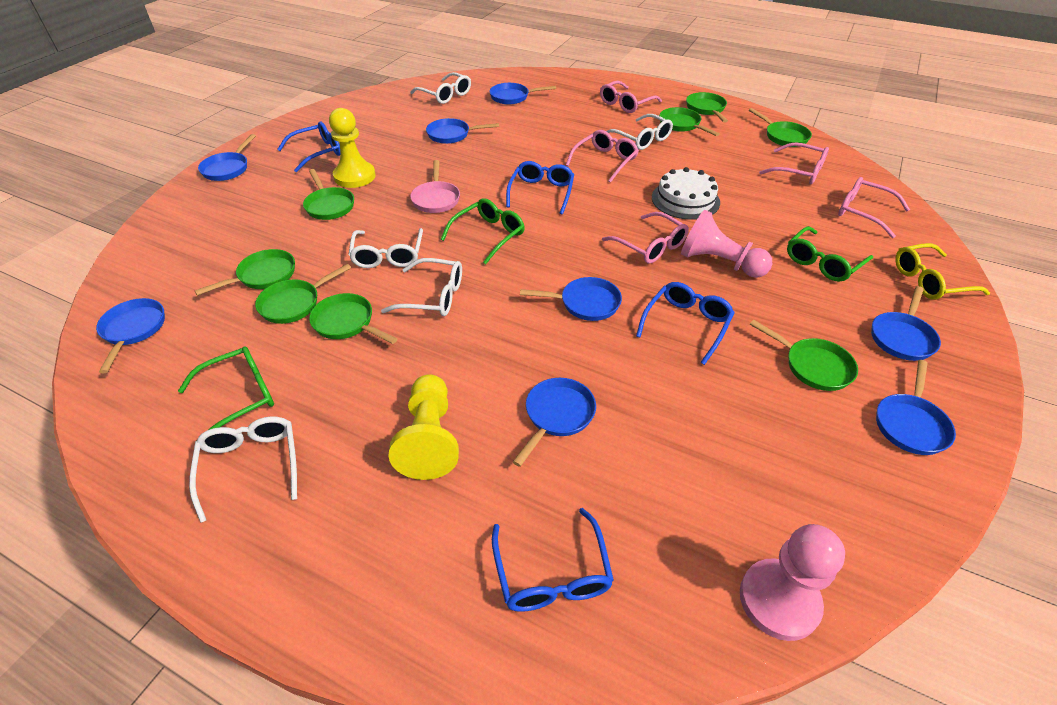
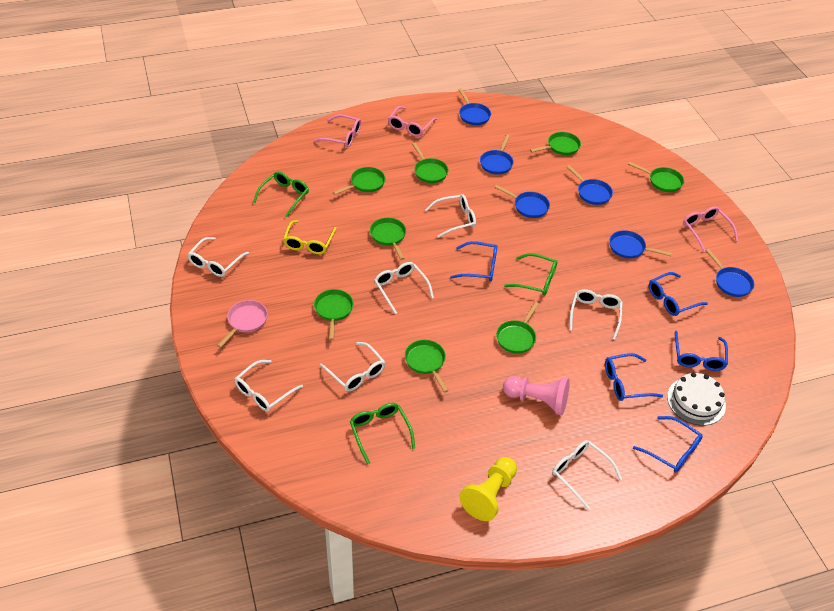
blue glasses: [277,122,340,172] [492,508,614,612] [506,161,574,214] [636,282,734,365] = 4 -> [450,241,498,281] [605,353,663,401] [633,416,703,473] [649,272,708,316] [675,331,728,371] = 5
blue pan: [96,298,165,373] [198,134,256,181] [426,118,499,144] [490,83,556,105] [513,378,596,467] [520,277,622,321] [871,286,941,361] [876,360,956,455] = 8 -> [458,88,491,125] [480,134,513,175] [494,185,550,218] [567,165,613,205] [609,230,672,259] [705,249,754,297] = 6
pink glasses: [566,130,639,183] [600,81,662,113] [602,212,689,264] [759,142,829,184] [838,177,910,238] = 5 -> [314,114,361,148] [388,106,437,137] [683,206,738,252] = 3
pink pawn: [681,210,772,278] [740,524,845,641] = 2 -> [503,376,570,415] = 1
white glasses: [189,416,297,523] [349,228,423,268] [381,258,462,316] [410,72,471,104] [606,114,673,150] = 5 -> [187,237,249,277] [235,360,303,412] [320,342,385,391] [374,262,434,314] [425,194,476,238] [552,440,622,509] [569,289,623,339] = 7
yellow pawn: [329,108,376,188] [388,374,459,480] = 2 -> [460,457,517,521] = 1

